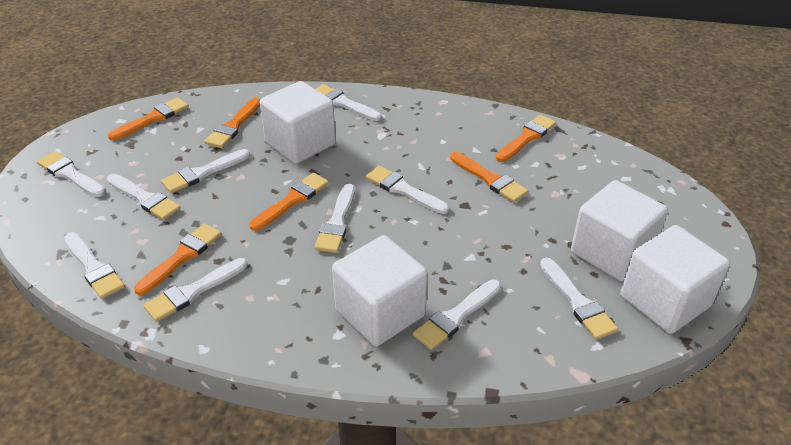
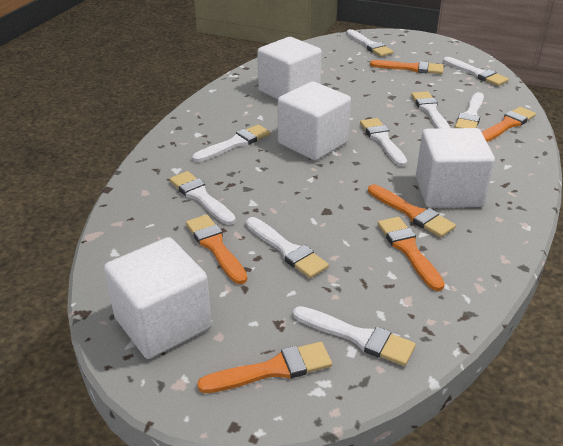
white brush: [37,151,106,197] [64,232,125,299] [107,174,181,220] [143,258,248,322] [161,149,250,193] [314,184,355,253] [316,84,381,121] [365,166,449,214] [413,279,501,350] [540,258,618,340] = 10 -> [169,171,236,225] [192,124,271,162] [246,217,329,278] [293,306,416,366] [346,29,393,57] [360,118,407,167] [411,91,450,128] [443,57,509,86] [455,92,484,128] = 9

